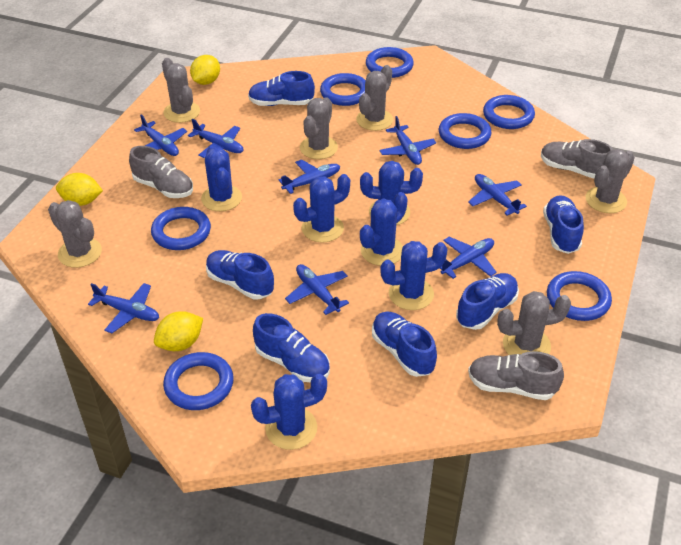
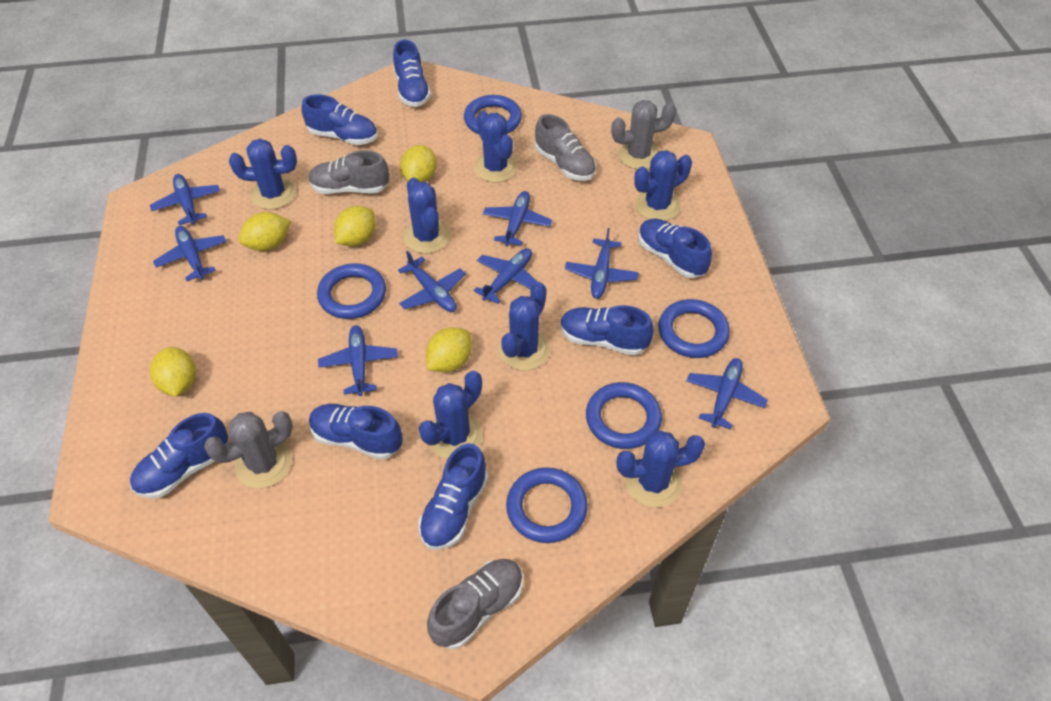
blue cactus: [201,145,242,211] [251,374,327,450] [293,174,350,243] [360,161,423,225] [360,192,408,266] [380,241,448,310] = 6 -> [229,139,297,210] [404,178,450,254] [419,371,482,459] [474,111,518,183] [499,282,550,371] [617,431,705,508] [634,150,692,221] = 7
blue ring: [151,207,211,250] [163,352,234,410] [320,73,366,106] [366,47,414,78] [439,113,491,149] [483,95,535,129] [547,271,612,321] = 7 -> [317,263,386,319] [464,95,522,134] [506,467,588,543] [586,382,662,449] [658,299,730,358] = 5
blue shoe: [206,250,274,299] [248,71,315,106] [253,313,330,382] [372,311,437,377] [456,273,519,330] [543,195,584,254] = 6 -> [130,413,228,498] [301,95,378,145] [309,404,403,460] [393,40,431,107] [419,443,488,550] [561,305,654,355] [638,219,712,278] = 7
grey cactus: [48,200,102,268] [162,58,200,123] [300,97,338,159] [356,65,393,131] [497,291,571,355] [586,149,635,213] = 6 -> [204,411,293,489] [611,100,676,169] = 2
yellow lemon: [56,173,103,206] [154,311,203,351] [190,55,220,85] = 3 -> [150,347,196,397] [239,212,291,251] [334,206,376,246] [400,145,437,182] [426,327,472,372] = 5

